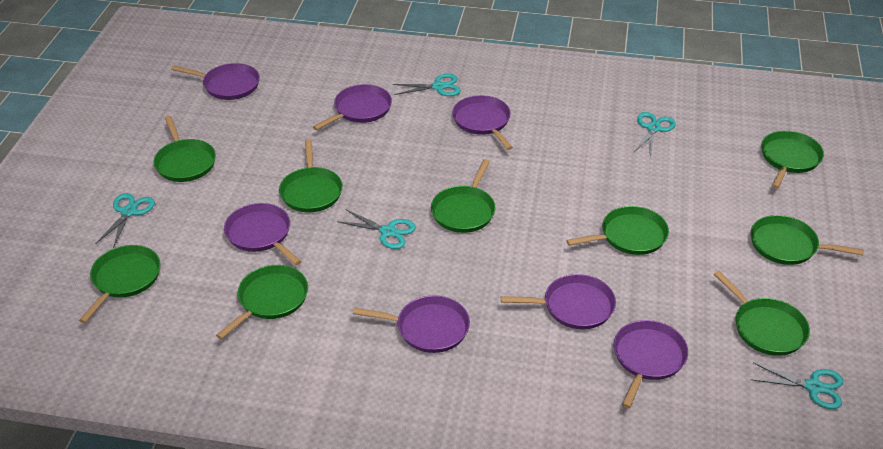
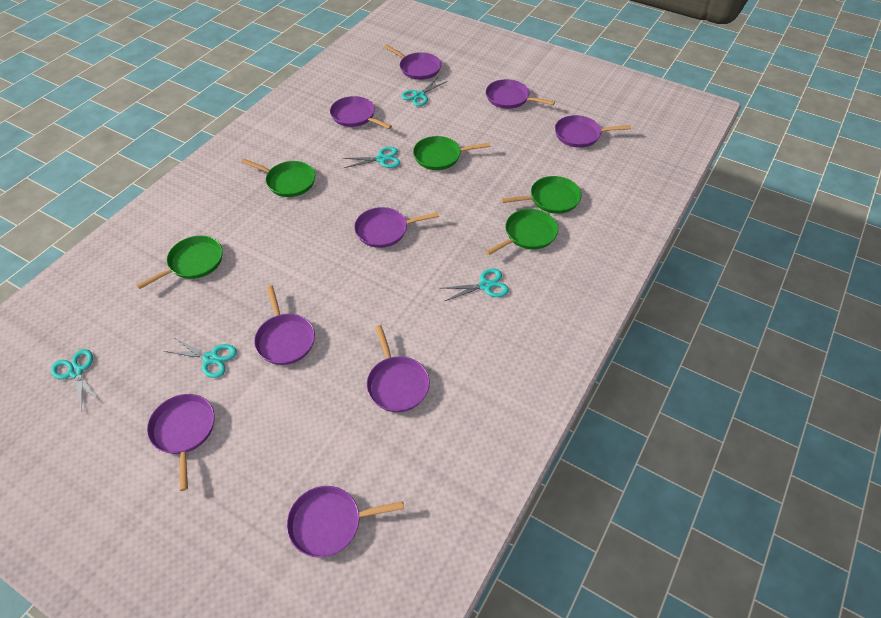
green pan: [79,245,161,323] [154,116,216,182] [216,265,308,339] [279,139,343,212] [431,159,495,233] [566,206,669,255] [714,271,810,356] [751,215,864,265] [761,131,824,189] = 9 -> [136,236,223,289] [241,159,315,197] [413,136,490,170] [485,209,558,255] [501,176,582,214] = 5
purple pan: [171,63,260,100] [224,203,301,265] [313,84,392,130] [353,295,470,353] [452,95,513,150] [501,274,616,329] [614,320,688,408] = 7 -> [147,394,215,491] [254,285,315,365] [287,486,404,558] [330,96,392,129] [354,207,439,248] [367,325,430,412] [384,44,442,80] [486,79,555,109] [555,115,631,148] = 9

